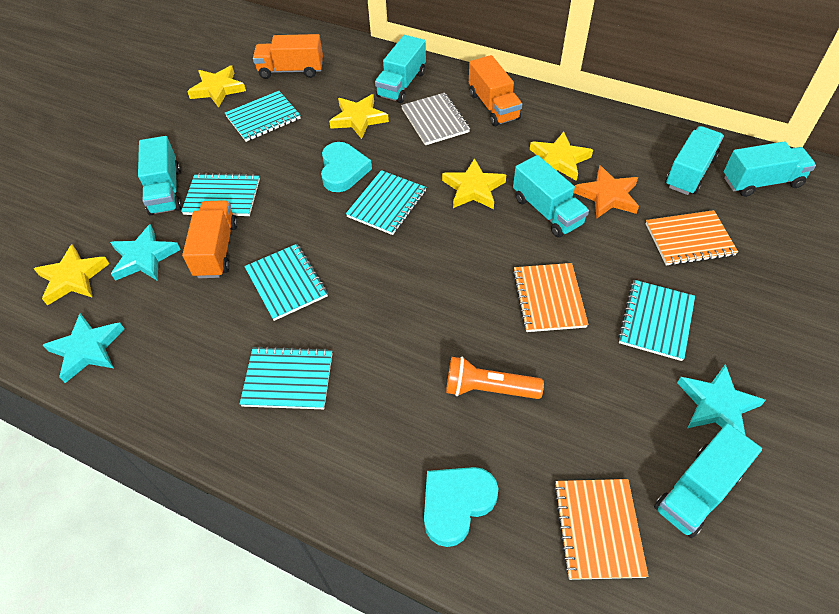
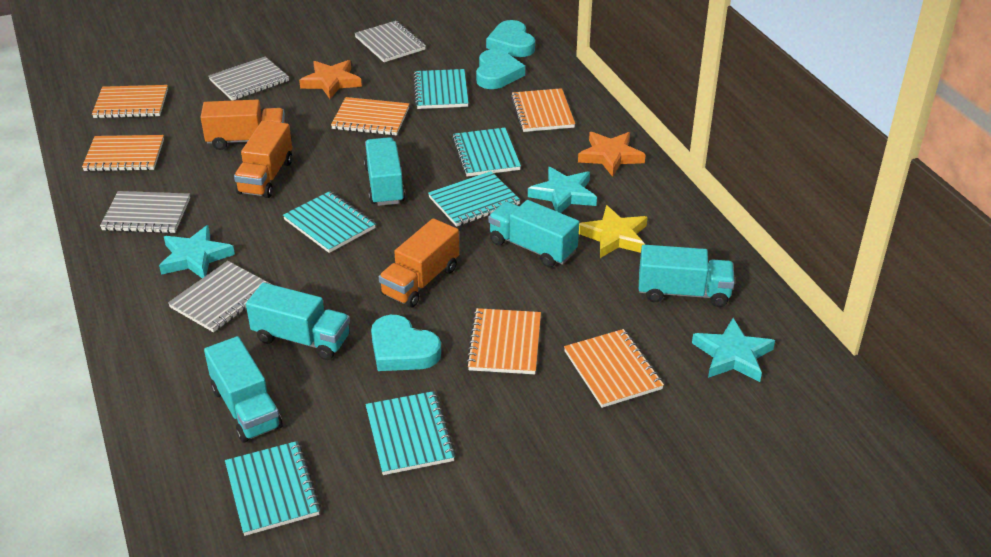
grey notebook: [401,93,470,145] = 1 -> [100,191,190,233] [168,261,270,332] [209,57,289,101] [354,21,426,62] = 4
orange flashlight: [446,357,544,399] = 1 -> none = 0
orange notebook: [513,263,589,332] [554,479,649,580] [646,210,738,266] = 3 -> [82,135,164,172] [92,85,168,118] [331,97,409,136] [466,308,541,374] [511,88,575,132] [564,329,664,408] = 6
orange star: [574,166,639,219] = 1 -> [299,60,362,99] [578,132,646,177] = 2
turquoise heart: [321,142,372,192] [424,467,498,547] = 2 -> [371,315,441,371] [476,49,525,89] [486,20,535,57] = 3
turquoise truck: [138,136,182,216] [375,35,426,103] [513,155,589,238] [654,423,762,538] [665,126,724,195] [724,141,816,197] = 6 -> [204,336,283,443] [246,282,350,360] [364,137,405,206] [488,200,579,267] [639,245,735,307] = 5
yellow star: [33,244,110,305] [187,66,246,108] [329,94,389,139] [442,158,506,209] [530,132,593,181] = 5 -> [579,205,648,258] = 1

